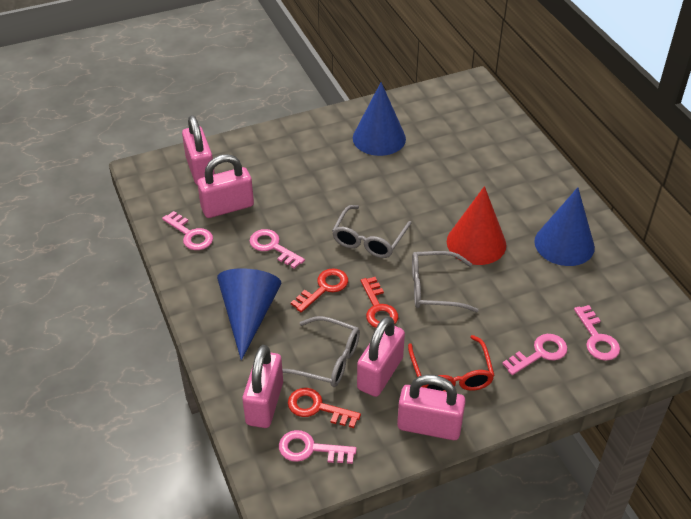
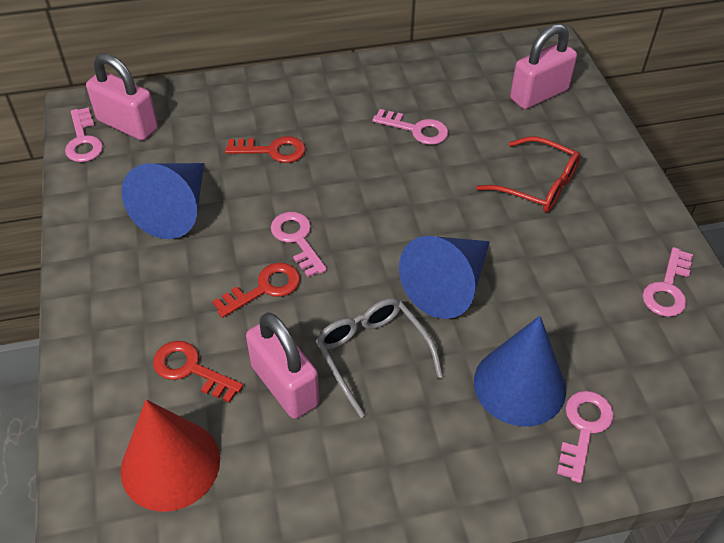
grey glasses: [282,316,360,387] [332,205,411,258] [412,251,478,312] = 3 -> [316,298,443,418] = 1
pink padlock: [182,115,215,185] [197,154,254,218] [242,345,283,428] [357,316,405,397] [397,374,466,440] = 5 -> [86,53,158,140] [246,312,320,419] [510,24,577,109] = 3

